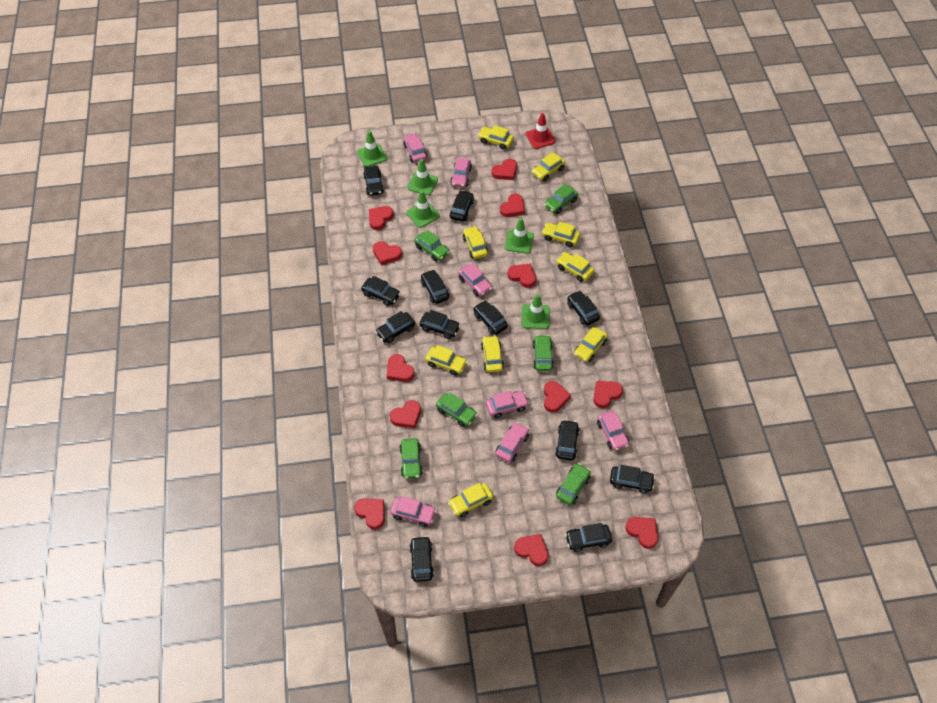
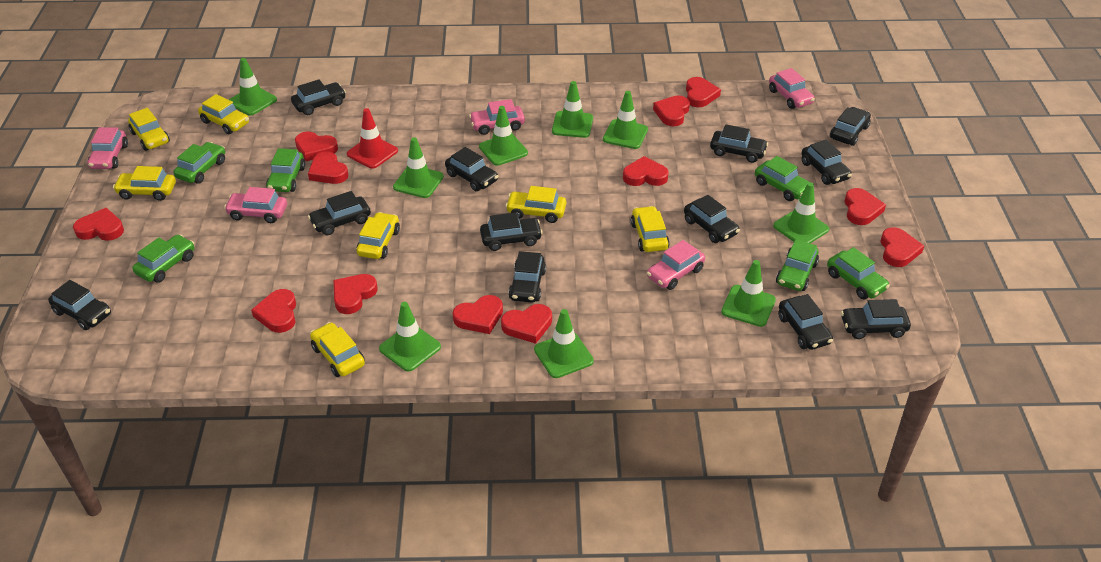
green traffic cone: [357,131,387,167] [407,190,440,228] [408,159,438,195] [505,218,534,254] [522,294,550,329] = 5 -> [229,58,277,116] [379,302,441,371] [393,137,444,198] [479,106,528,166] [534,309,594,378] [552,81,593,138] [603,91,648,149] [721,260,776,327] [773,182,829,243] = 9
pink car: [390,496,436,527] [403,133,427,162] [450,158,472,187] [458,263,492,296] [486,391,529,418] [495,422,529,462] [597,411,629,451] = 7 -> [88,127,128,169] [224,187,287,223] [469,99,525,135] [647,240,705,290] [769,68,815,109] = 5
yellow car: [426,345,467,376] [448,483,494,517] [463,226,488,259] [478,125,514,150] [481,336,504,372] [532,152,565,181] [542,222,580,247] [556,252,594,282] [574,327,608,362] = 9 -> [113,166,176,201] [128,108,170,151] [198,94,249,134] [310,322,365,377] [356,212,400,259] [505,186,566,223] [631,206,670,252] = 7

